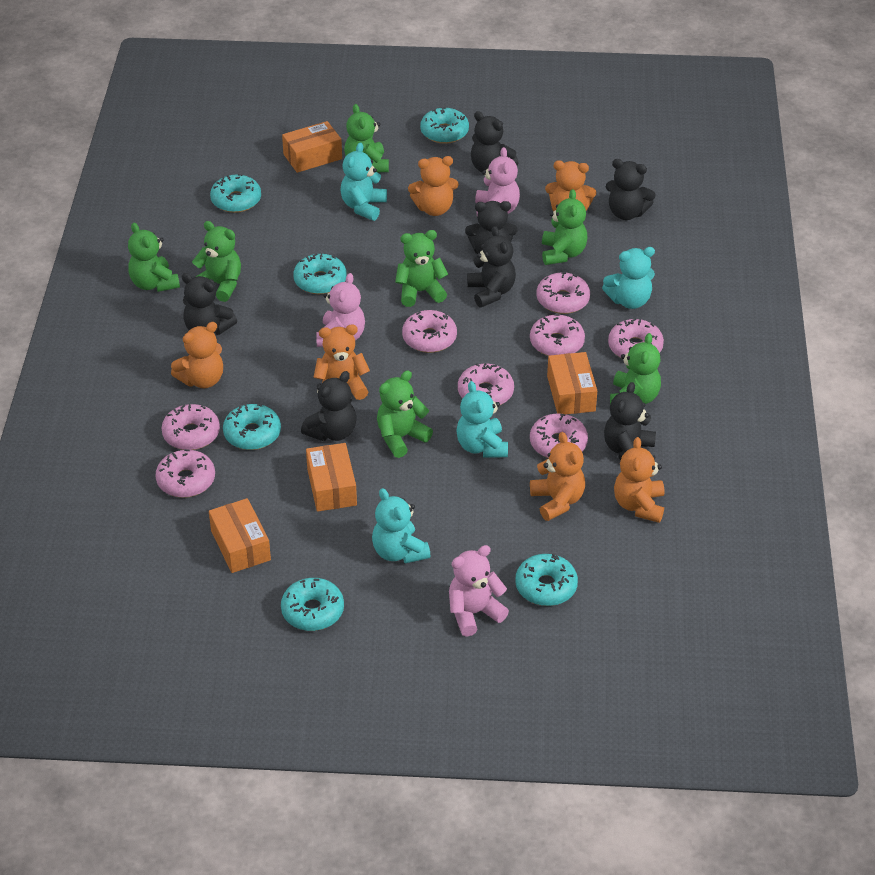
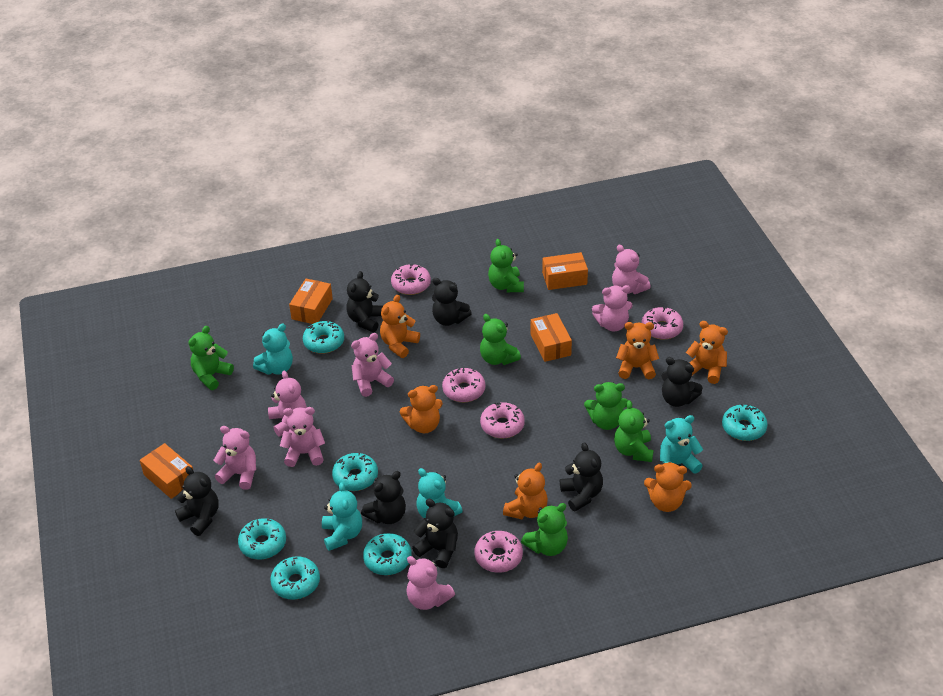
green teddy bear: [128,223,180,292] [192,221,241,302] [344,104,389,172] [377,370,433,458] [395,230,448,307] [542,189,588,265] [610,333,661,404] = 7 -> [189,326,234,390] [480,314,521,365] [488,239,524,292] [521,503,568,556] [584,382,628,430] [614,400,654,462] = 6
pink donut: [156,449,215,498] [162,404,220,450] [402,310,457,353] [458,363,514,405] [530,314,585,356] [530,414,588,458] [536,272,590,314] [608,319,664,358] = 8 -> [391,264,431,295] [442,368,485,402] [475,531,523,573] [480,402,525,438] [642,307,683,339] = 5
pink teddy bear: [316,273,365,347] [449,545,509,637] [475,147,520,215] = 3 -> [213,426,256,490] [268,371,307,437] [280,407,325,467] [351,333,394,397] [406,556,455,610] [592,285,632,331] [612,245,651,294] = 7

